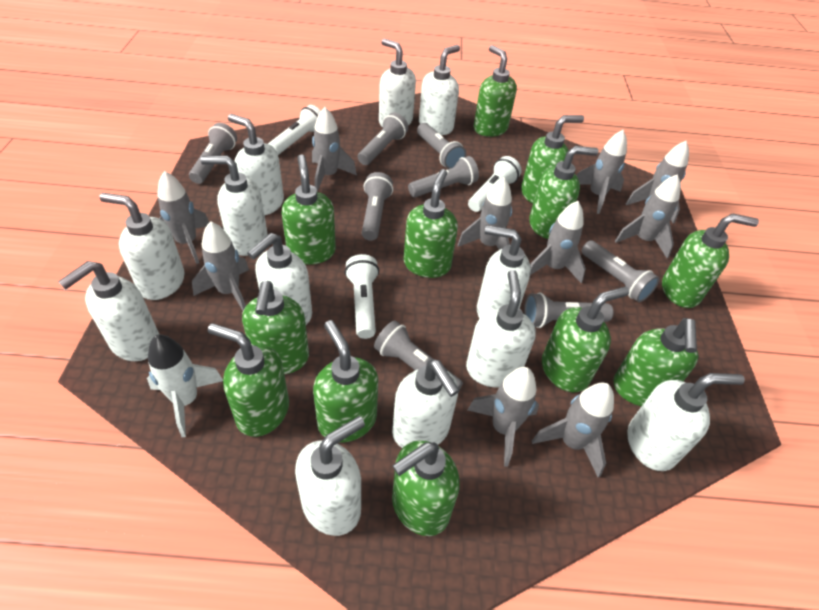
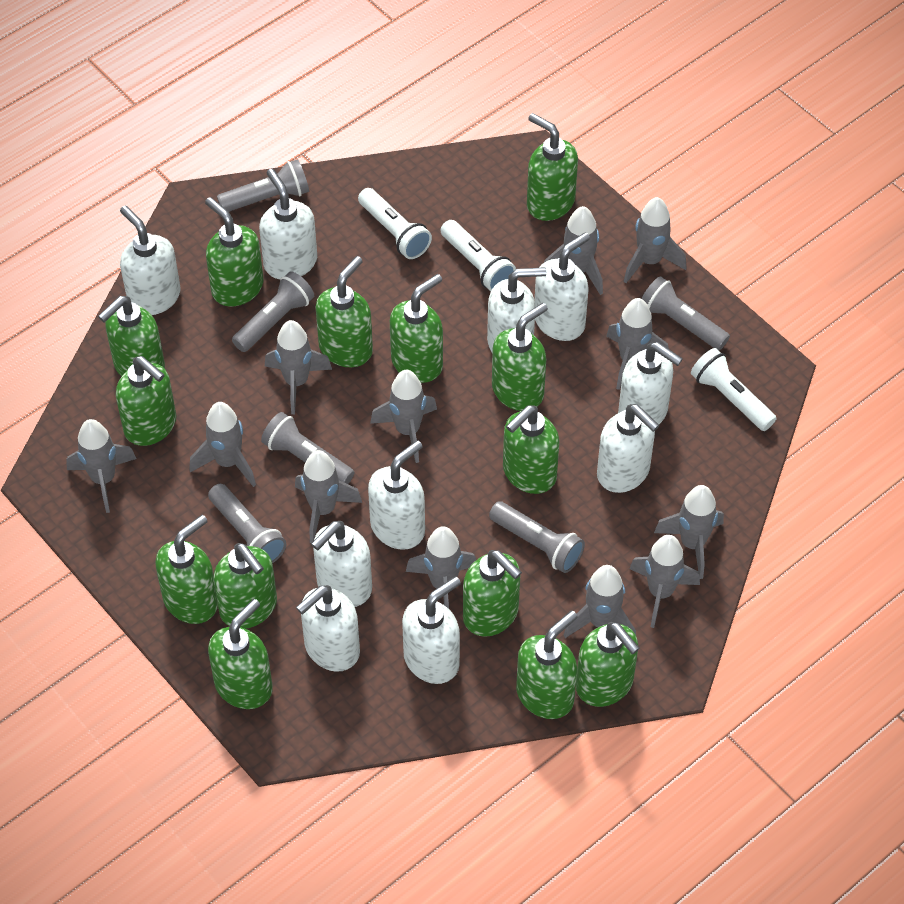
green soap dispenser: [208,323,289,437] [242,281,309,374] [281,154,336,265] [313,320,378,442] [392,440,460,536] [403,169,458,278] [474,45,517,137] [521,115,584,204] [529,146,599,239] [542,287,629,392] [613,318,698,406] [662,214,759,308] = 12 -> [98,296,165,377] [116,356,176,446] [155,515,218,624] [205,197,263,307] [208,599,273,709] [213,543,277,629] [315,256,373,367] [390,274,443,383] [463,550,522,637] [492,303,548,411] [503,405,559,494] [516,611,578,719] [527,113,578,221] [576,622,640,707] = 14
grey flashlight: [189,123,237,184] [358,113,408,165] [362,172,393,241] [374,320,463,390] [408,156,479,197] [417,123,466,169] [524,293,614,328] [582,240,659,302] = 8 -> [208,484,286,563] [217,159,309,212] [232,271,314,352] [261,412,354,484] [489,501,585,573] [642,276,730,350] = 6
grey rocket: [157,171,209,264] [192,221,249,310] [312,107,357,192] [458,177,512,250] [468,367,539,467] [530,201,586,283] [532,383,614,477] [577,130,627,214] [615,174,681,258] [626,141,689,223] = 10 -> [66,419,136,513] [189,402,256,487] [265,320,332,414] [295,450,362,543] [370,370,437,463] [406,526,476,609] [544,206,603,295] [564,565,636,638] [606,298,669,390] [624,197,687,283] [629,535,700,628] [654,485,724,579] = 12
white rocket: [147,335,223,437] = 1 -> none = 0
white soap dispenser: [58,261,159,361] [100,193,185,300] [200,156,267,256] [228,114,284,215] [247,233,312,325] [295,416,365,536] [379,38,416,127] [392,359,460,448] [419,45,460,135] [466,270,536,387] [477,225,531,318] [627,373,745,471] = 12 -> [120,206,181,315] [259,169,317,279] [296,585,360,672] [311,521,372,607] [368,440,425,550] [402,576,461,684] [487,267,546,353] [535,232,590,341] [597,404,659,493] [618,342,683,424] = 10

